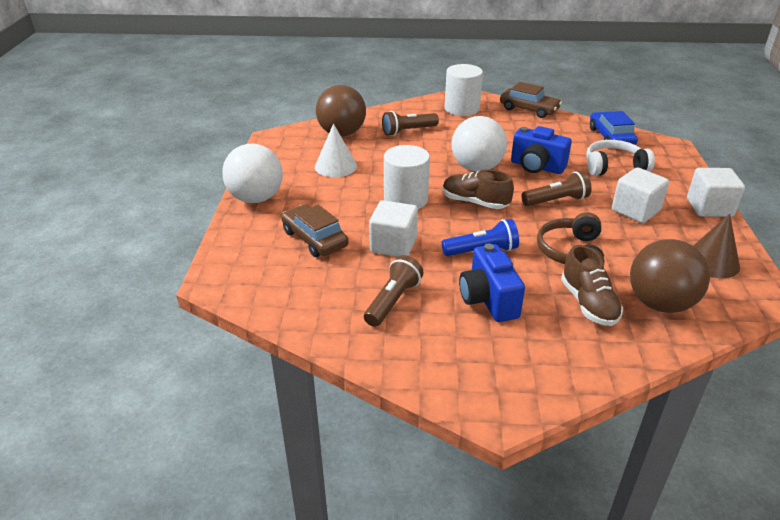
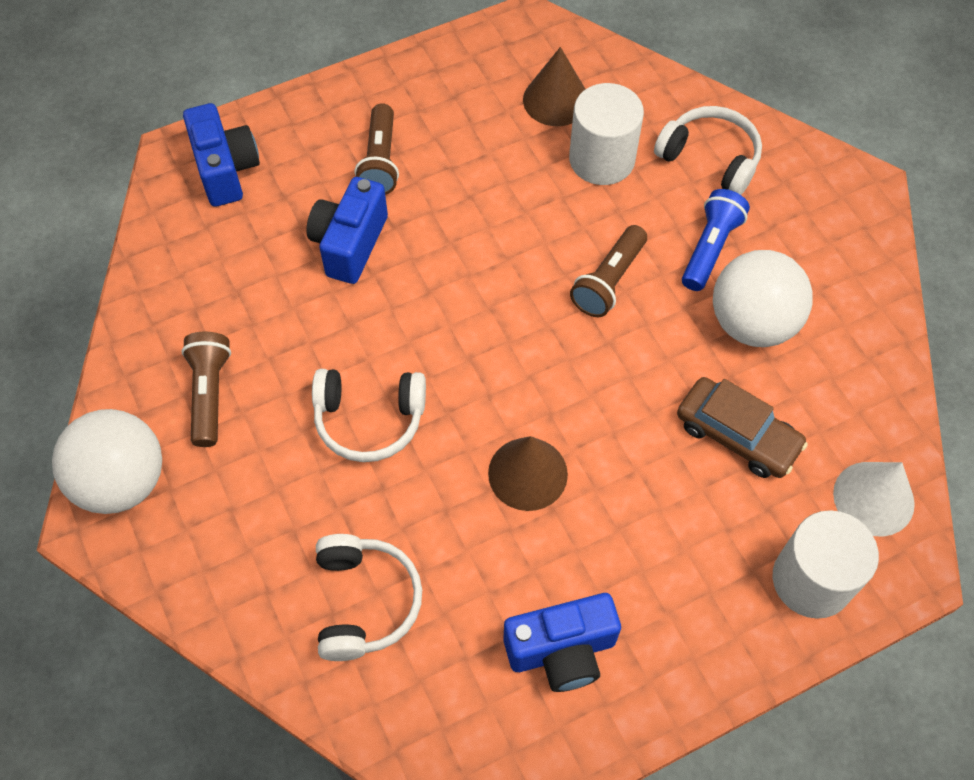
blue camera: [459,244,525,322] [511,126,572,174] = 2 -> [183,103,260,207] [307,177,388,284] [503,593,621,692] = 3
blue car: [590,111,638,145] = 1 -> none = 0
brown ball: [316,85,366,137] [630,239,710,313] = 2 -> none = 0
brown car: [281,204,349,257] [500,82,562,118] = 2 -> [677,377,808,478] = 1
brown cone: [693,214,740,278] = 1 -> [488,436,568,511] [523,47,585,126] = 2
brown headphones: [537,212,604,264] = 1 -> none = 0
brown shoe: [443,169,514,209] [561,245,623,326] = 2 -> none = 0
white cube: [369,200,418,257] [612,167,669,223] [687,168,745,217] = 3 -> none = 0
white headphones: [586,140,655,176] = 1 -> [312,369,426,462] [316,534,422,661] [654,106,762,195] = 3

